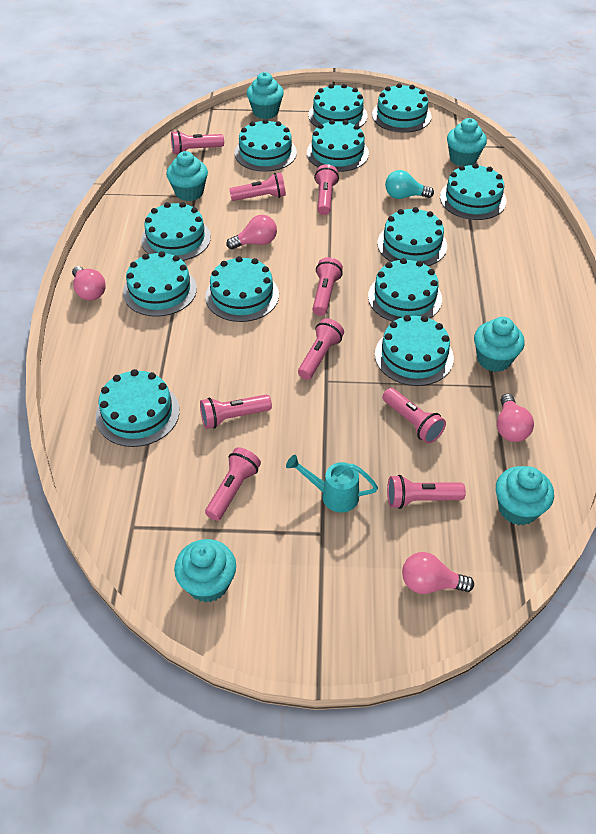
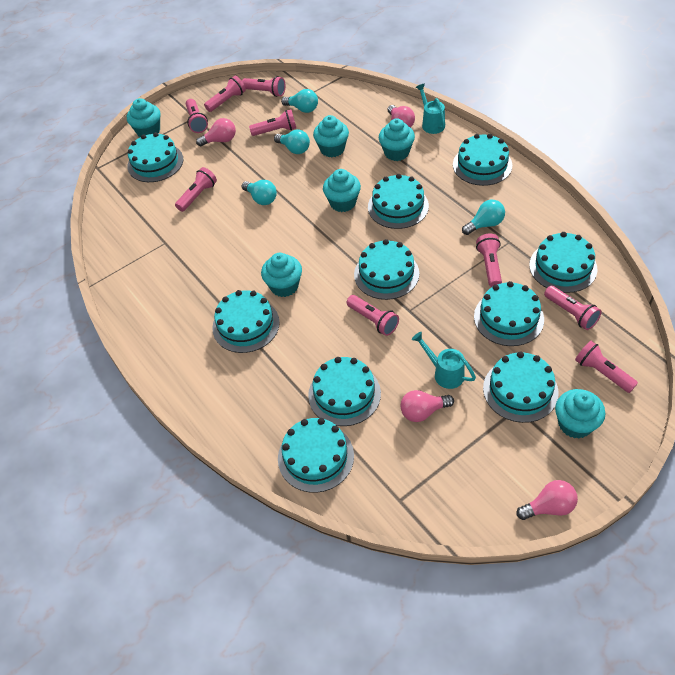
turquoise cake: [96,369,180,447] [123,251,197,317] [141,202,211,261] [205,256,279,322] [234,119,297,172] [307,120,369,172] [308,84,368,127] [368,258,442,322] [372,83,432,133] [375,315,454,386] [377,207,447,266] [440,163,507,220] = 12 -> [128,132,183,182] [212,290,280,353] [278,418,354,493] [308,357,381,426] [354,239,419,300] [368,174,429,229] [453,134,512,186] [474,281,544,346] [483,351,559,423] [529,232,597,293] = 10
turquoise light bulb: [385,170,434,199] = 1 -> [242,180,277,205] [274,129,310,154] [281,89,318,113] [462,200,505,235] = 4
turquoise watering can: [286,455,378,513] = 1 -> [412,332,476,389] [416,84,445,134] = 2

